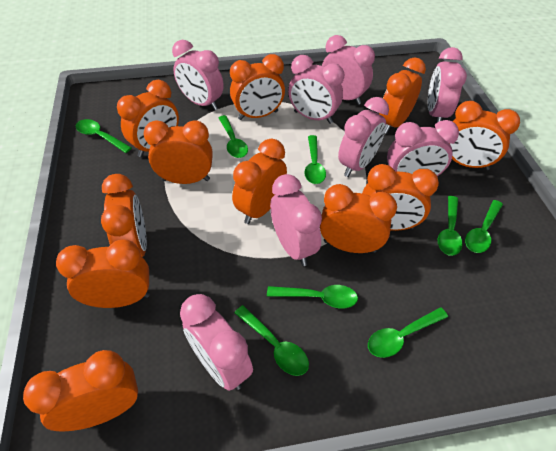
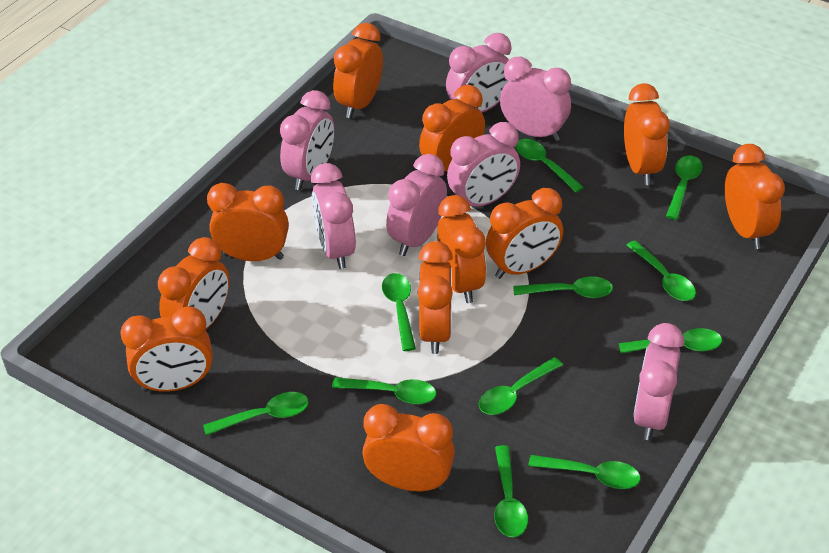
green spoon: [76,119,132,153] [218,115,248,158] [235,305,309,376] [267,285,358,308] [304,135,326,184] [368,307,448,358] [438,196,462,256] [465,200,503,253] = 8 -> [203,392,309,436] [332,377,436,404] [382,273,416,351] [479,357,563,415] [494,445,528,537] [513,276,613,298] [515,139,584,193] [528,455,641,489] [619,328,722,353] [626,240,696,301] [666,155,703,220] = 11
pink clock: [172,40,224,111] [180,294,253,391] [270,174,322,266] [288,55,344,124] [322,35,375,105] [338,97,389,177] [387,120,459,176] [428,47,467,123] = 8 -> [280,90,334,190] [311,163,356,269] [386,154,447,256] [446,33,512,113] [447,122,520,207] [500,57,571,141] [633,323,684,440] = 7

